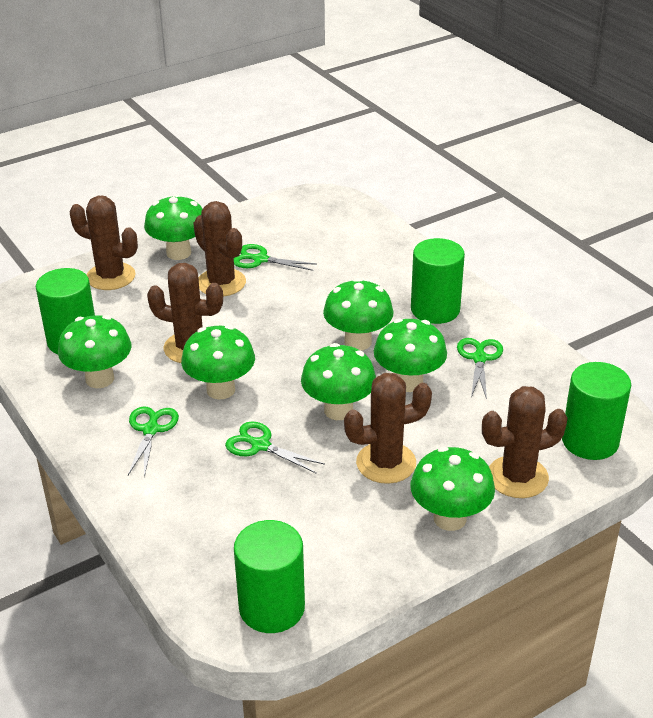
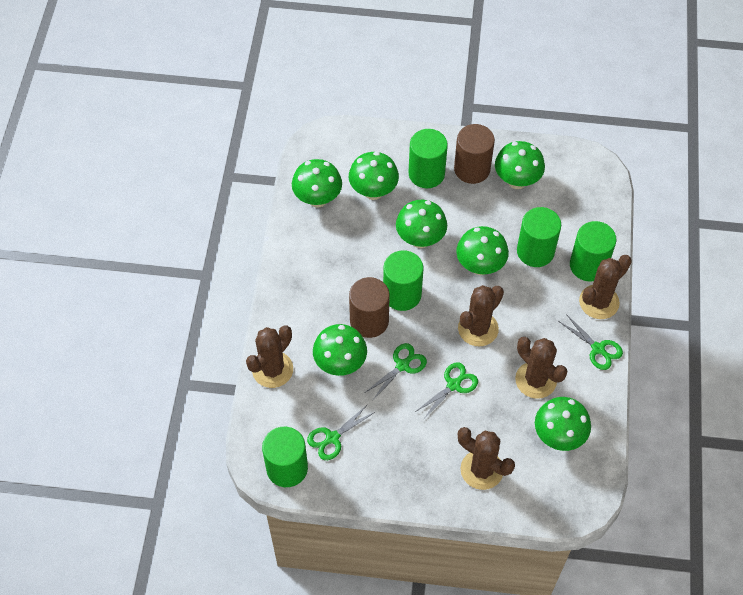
brown cylinder: none = 0 -> [349,277,390,338] [454,124,495,184] = 2
green cylinder: [36,268,95,354] [234,520,305,633] [411,238,465,324] [562,362,631,460] = 4 -> [262,427,308,487] [383,250,423,311] [409,129,448,188] [517,207,561,267] [570,221,616,281] = 5

